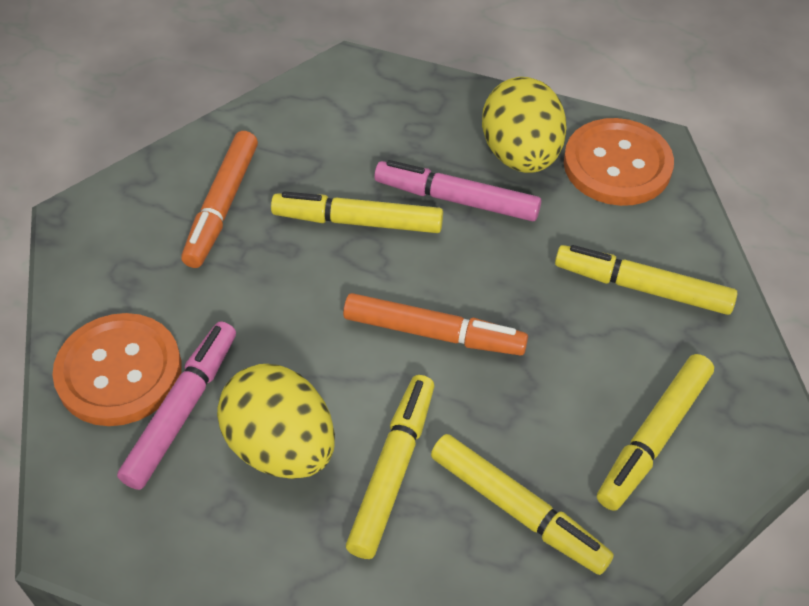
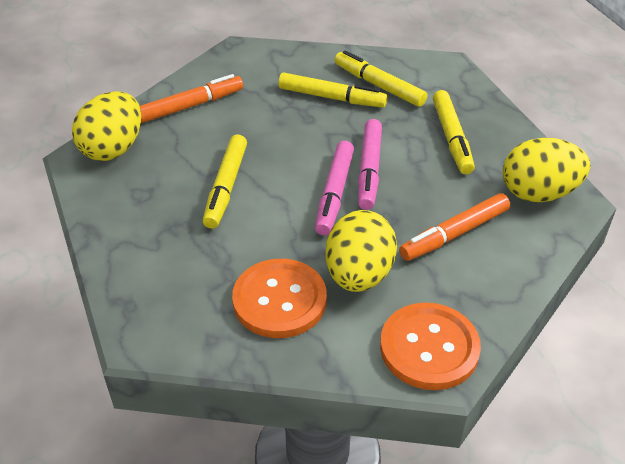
yellow egg: [217,364,335,479] [482,77,567,173] = 2 -> [72,91,141,161] [325,210,397,292] [503,138,590,202] = 3
yellow marker: [271,191,443,233] [346,375,434,559] [431,434,614,575] [555,245,737,315] [597,354,714,511] = 5 -> [203,134,247,229] [278,73,388,108] [335,50,427,107] [433,90,475,174] = 4

